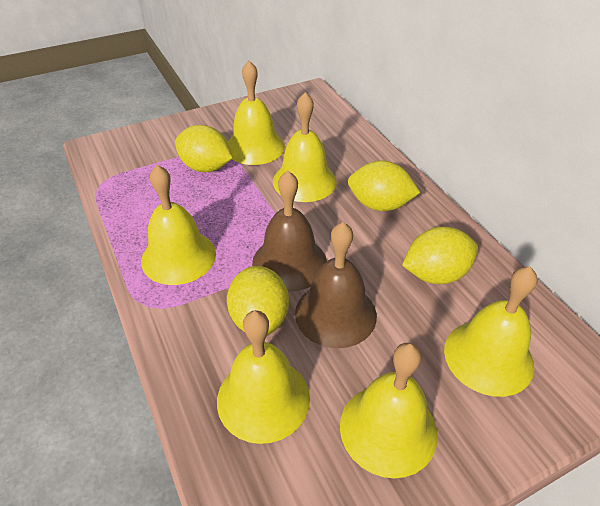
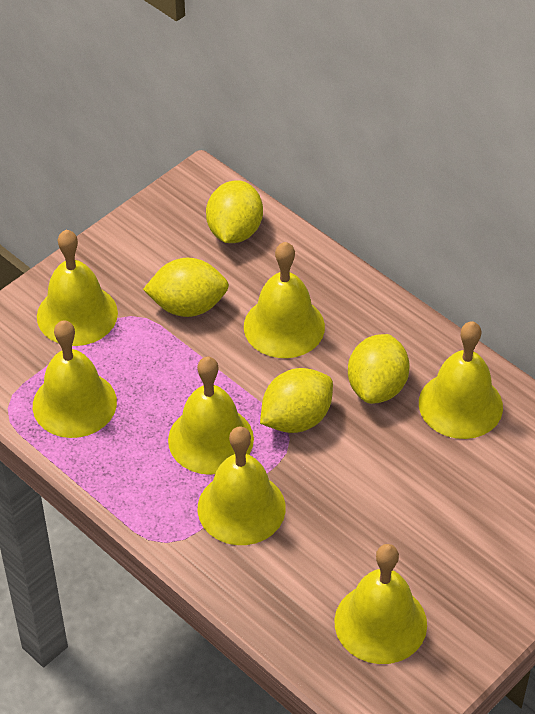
brown bell: [252,171,327,292] [295,222,377,348] = 2 -> none = 0
yellow bell: [141,165,216,285] [217,310,310,444] [228,61,285,165] [273,92,337,202] [340,343,438,478] [444,267,538,397] = 6 -> [33,320,117,438] [37,230,118,346] [168,357,254,475] [198,426,286,545] [244,242,325,358] [334,544,427,664] [419,321,503,439] = 7

